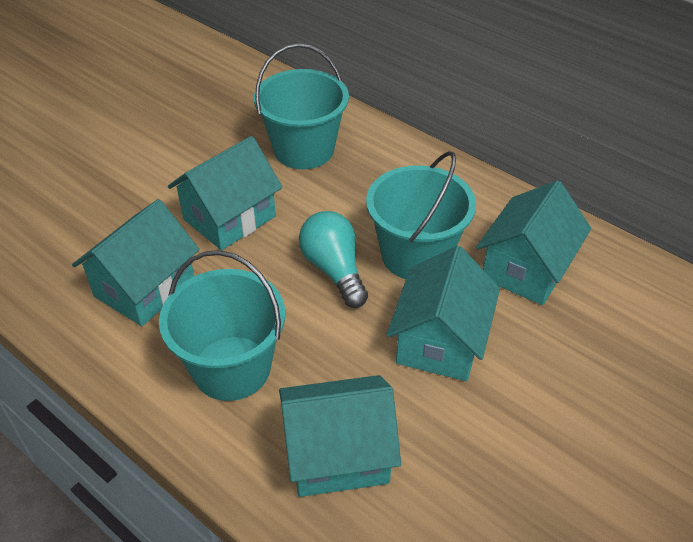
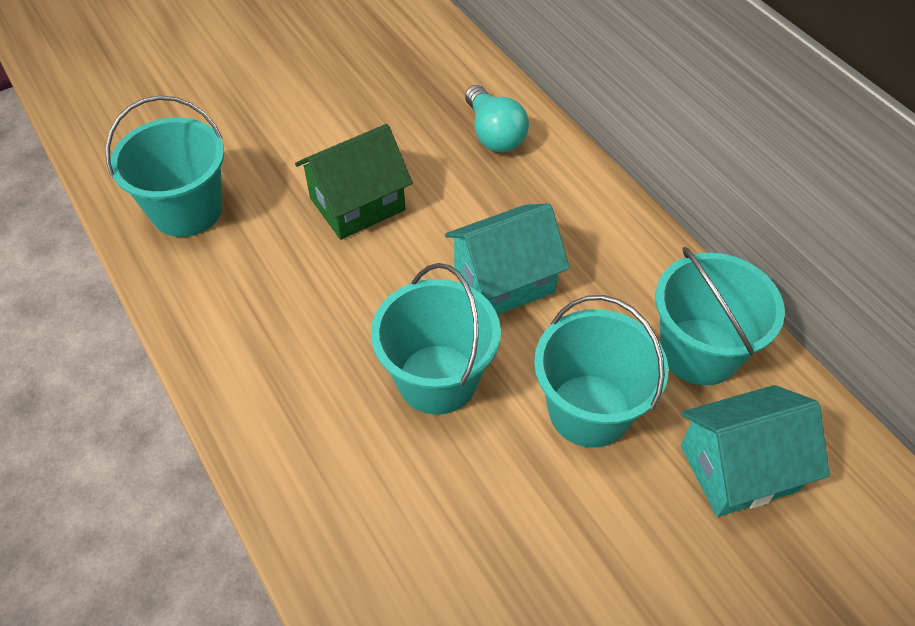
green house: none = 0 -> [295,124,413,240] = 1
turquoise bucket: [159,250,285,401] [254,44,349,169] [366,151,476,279] = 3 -> [106,95,224,237] [371,263,501,415] [534,295,668,448] [655,247,785,386] = 4
turquoise house: [72,199,199,326] [168,136,283,250] [279,375,401,497] [386,246,500,381] [476,180,591,305] = 5 -> [445,203,570,315] [681,385,830,517] = 2

